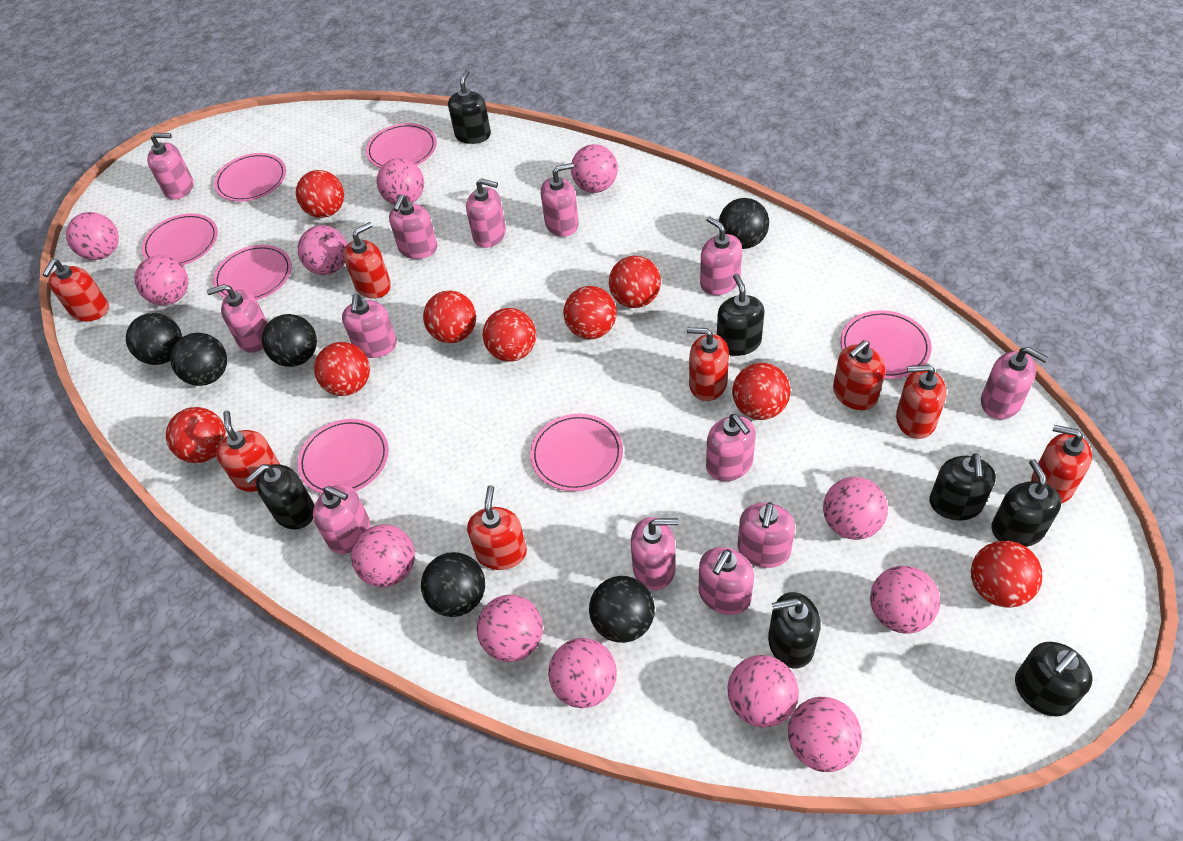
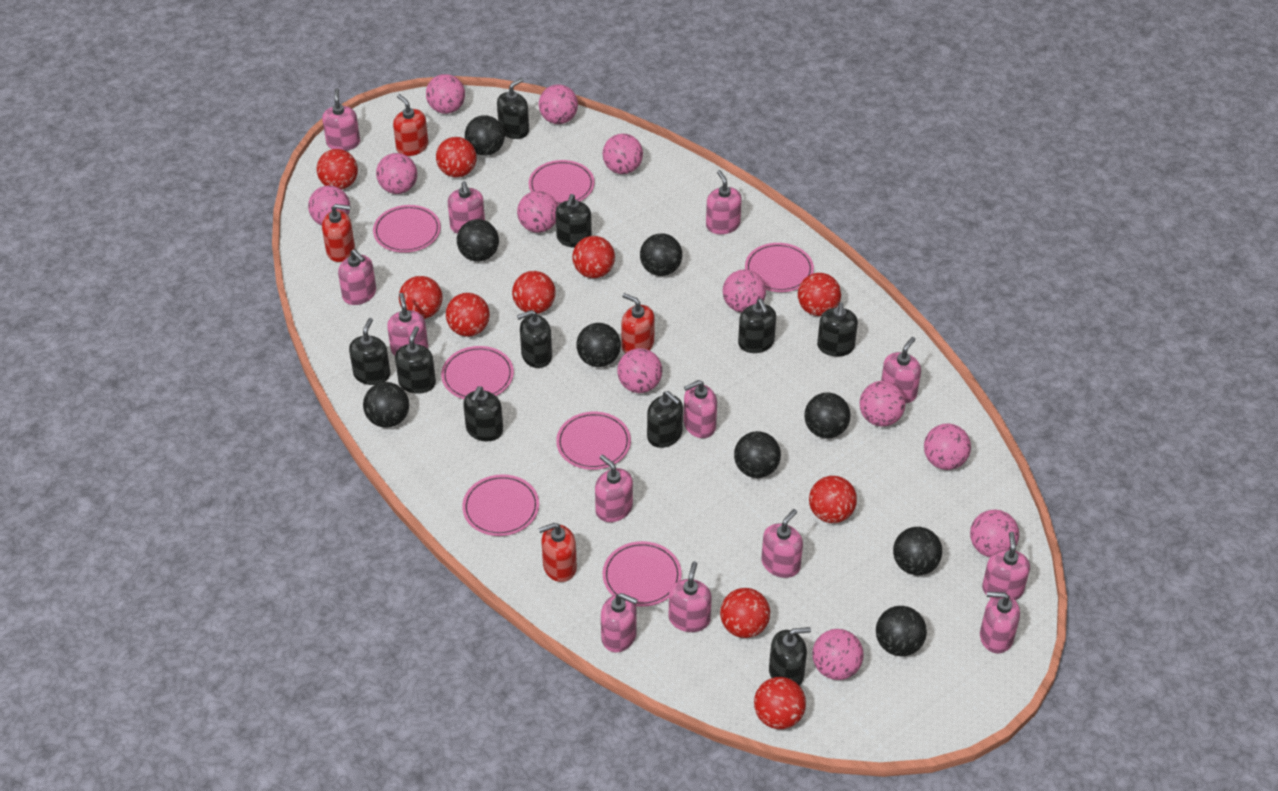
black ball: [126,313,182,365] [170,333,227,386] [262,314,317,367] [421,552,485,617] [589,576,655,643] [719,198,769,249] = 6 -> [363,382,409,428] [457,219,499,262] [465,115,505,156] [576,323,621,367] [640,233,682,276] [734,431,781,478] [804,393,850,438] [876,606,927,656] [893,527,942,575] = 9
black soap dispenser: [245,464,314,529] [448,70,491,144] [717,273,765,356] [768,592,821,668] [929,453,996,520] [991,459,1061,547] [1015,642,1093,716] = 7 -> [349,318,390,385] [395,326,436,394] [463,386,503,441] [497,78,529,139] [517,310,552,368] [555,194,592,248] [647,391,683,448] [738,299,776,353] [769,627,811,685] [817,303,858,357] = 10
red ball: [166,407,226,463] [296,170,344,218] [314,342,370,396] [423,290,476,343] [482,308,536,362] [563,286,616,339] [609,256,661,308] [732,363,790,420] [971,541,1043,608] = 9 -> [317,149,358,190] [399,276,443,319] [436,137,477,178] [446,293,490,337] [512,271,556,314] [572,236,615,278] [720,588,770,638] [754,677,806,729] [798,273,841,316] [809,476,857,523] = 10
red soap dispenser: [43,259,109,322] [216,411,280,492] [343,222,391,299] [467,485,527,570] [687,327,729,401] [833,340,885,410] [896,365,947,439] [1031,425,1092,504] = 8 -> [322,204,355,262] [393,94,428,156] [538,523,577,582] [621,293,655,354] = 4

